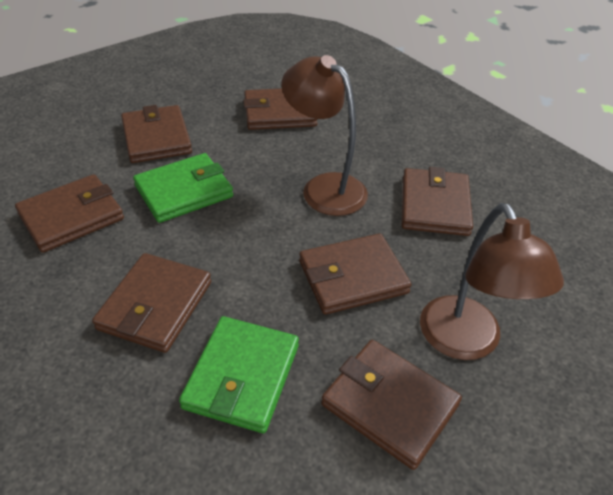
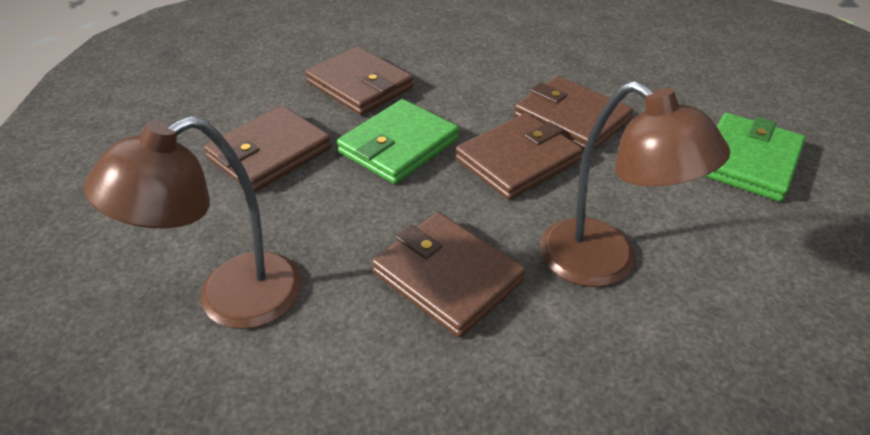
brown wallet: [15,174,124,253] [92,253,211,353] [121,105,192,163] [243,89,317,130] [299,233,411,315] [321,340,462,470] [402,167,473,236] = 7 -> [204,106,332,192] [305,46,414,115] [372,212,525,337] [455,113,583,200] [514,76,633,151] = 5

